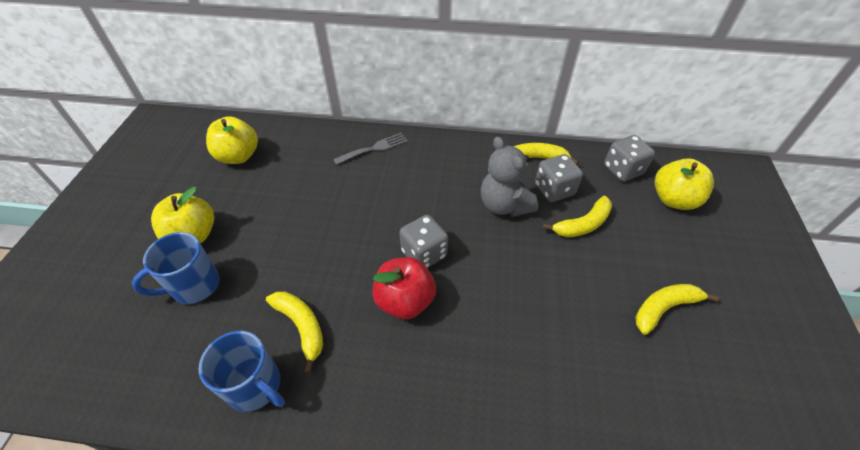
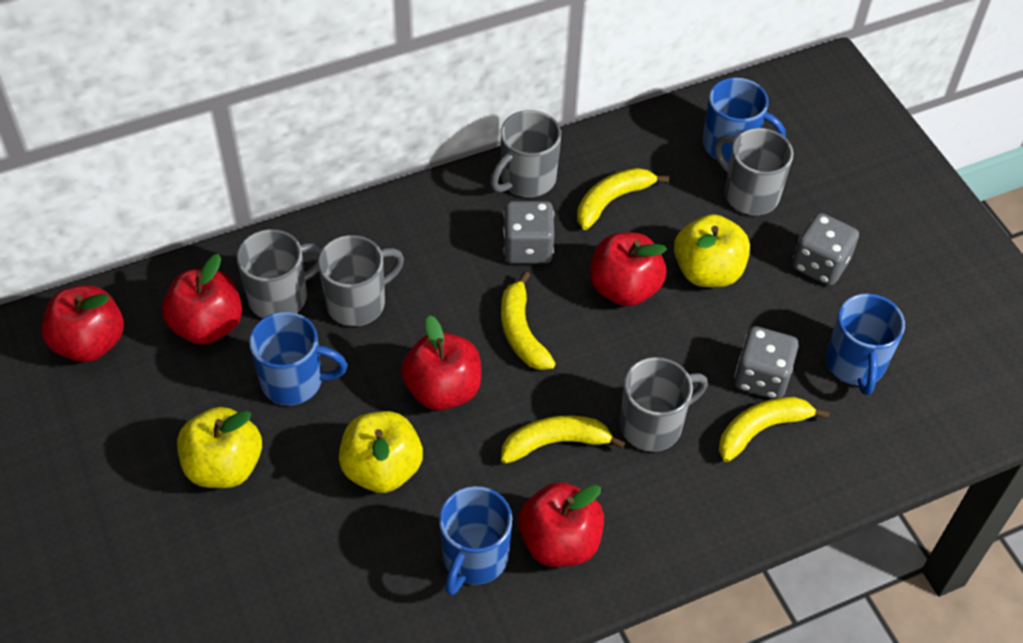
blue mug: [132,232,220,304] [199,331,285,412] = 2 -> [249,312,348,405] [439,486,512,596] [703,77,786,163] [826,294,905,395] = 4
grey fork: [333,133,408,165] = 1 -> none = 0
grey mug: none = 0 -> [237,229,323,318] [318,235,404,326] [490,110,561,197] [620,357,708,452] [714,128,793,215] = 5
grey teddy bear: [481,136,538,217] = 1 -> none = 0
red apple: [372,257,436,319] = 1 -> [41,285,124,362] [162,254,242,345] [401,315,481,410] [518,482,604,567] [590,232,667,306] = 5

